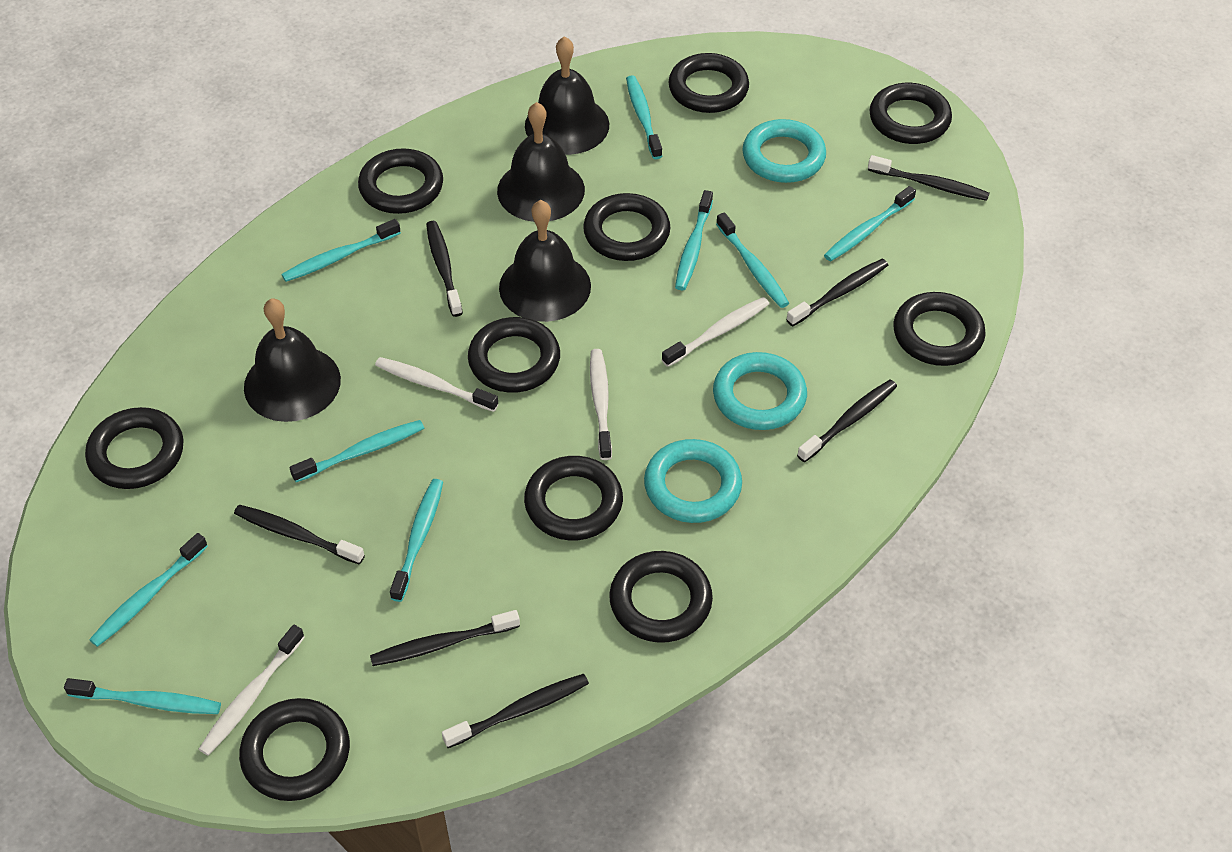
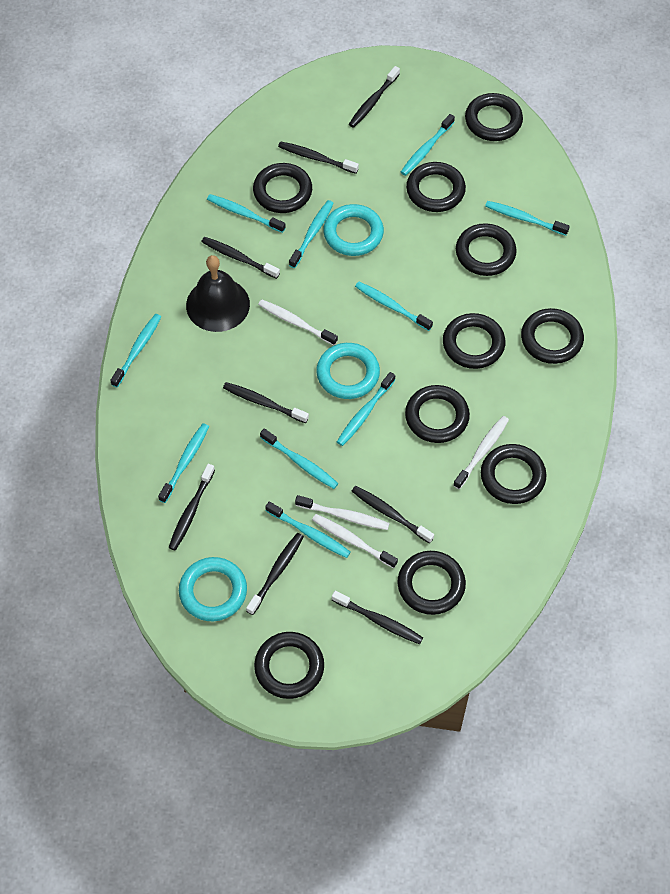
black bell: [244,298,341,422] [497,102,585,222] [499,200,591,322] [525,36,609,155] = 4 -> [186,255,250,332] = 1
black toothbrush: [234,505,365,565] [370,610,520,666] [426,221,463,317] [442,674,589,748] [786,259,888,326] [797,380,897,462] [868,155,989,201] = 7 -> [168,464,215,550] [201,237,280,279] [223,382,309,423] [246,533,304,615] [278,141,359,174] [332,591,423,644] [349,66,400,128] [352,486,434,543] = 8
turquoise toothbrush: [64,678,221,714] [89,533,208,647] [281,219,401,282] [289,420,424,482] [390,479,443,602] [626,75,662,159] [675,190,713,290] [716,212,789,308] [824,186,916,261] = 9 -> [110,314,161,387] [158,423,209,503] [207,194,286,233] [260,428,339,489] [265,501,351,558] [289,200,334,268] [337,372,395,446] [355,282,433,331] [401,114,455,176] [485,201,570,236] = 10

